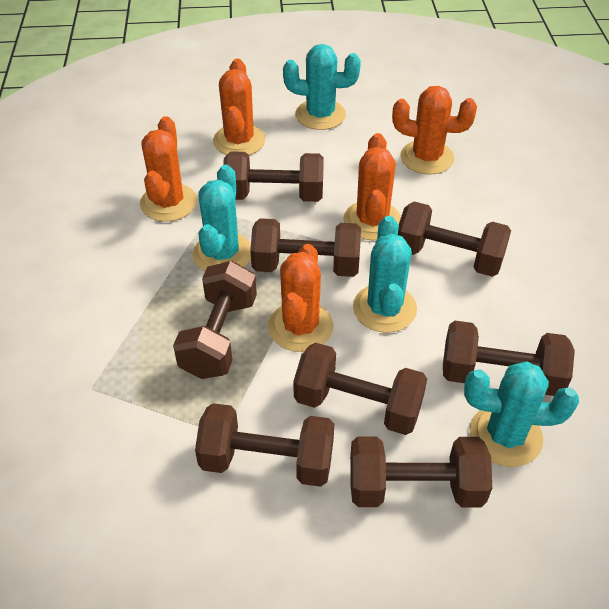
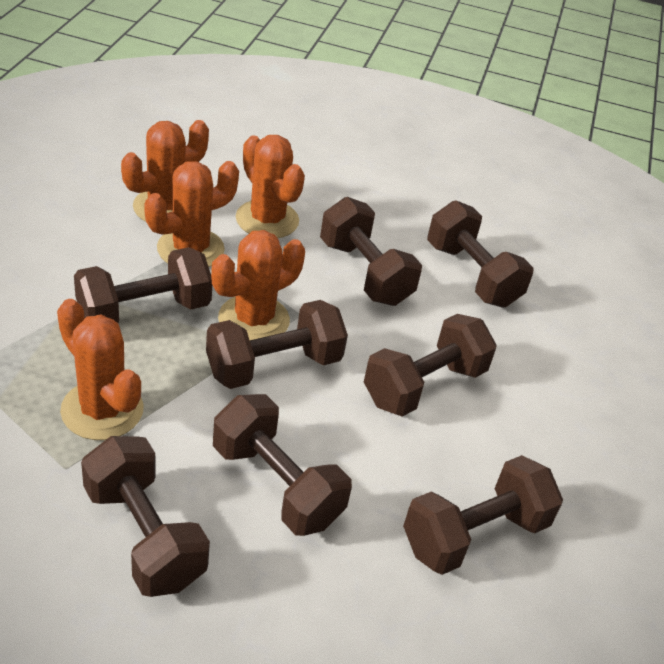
turquoise cactus: [193,165,251,271] [283,44,361,130] [353,216,417,333] [464,361,579,467] = 4 -> none = 0

